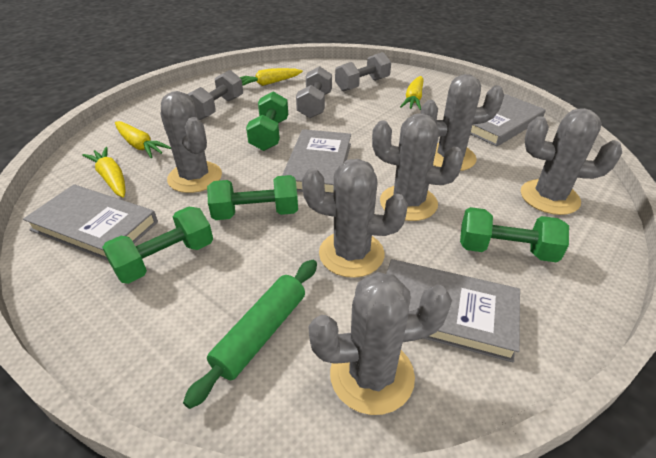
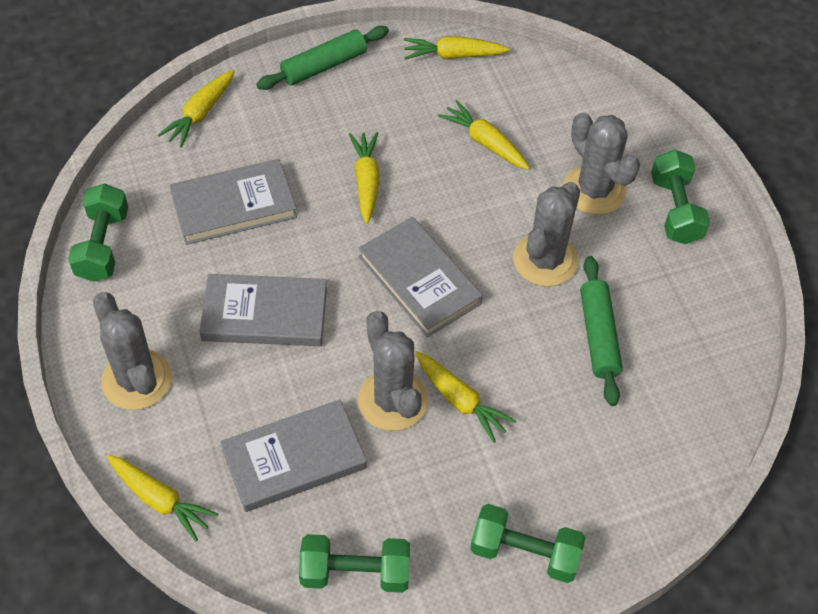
green rolling pin: [183,260,317,409] = 1 -> [256,26,389,90] [580,256,623,406] = 2
grey cactus: [160,91,222,193] [302,159,408,278] [308,272,452,415] [372,113,464,221] [420,74,504,171] [521,108,622,215] = 6 -> [93,292,172,410] [358,311,428,431] [513,182,580,287] [564,112,640,215] = 4
grey dumbbell: [188,70,243,120] [296,66,332,118] [335,52,391,92] = 3 -> none = 0
yellow carrot: [82,147,125,198] [115,121,171,158] [240,68,303,86] [400,76,424,110] = 4 -> [107,455,218,541] [158,70,235,147] [349,132,380,224] [404,36,510,60] [415,351,516,443] [438,100,530,170] = 6

